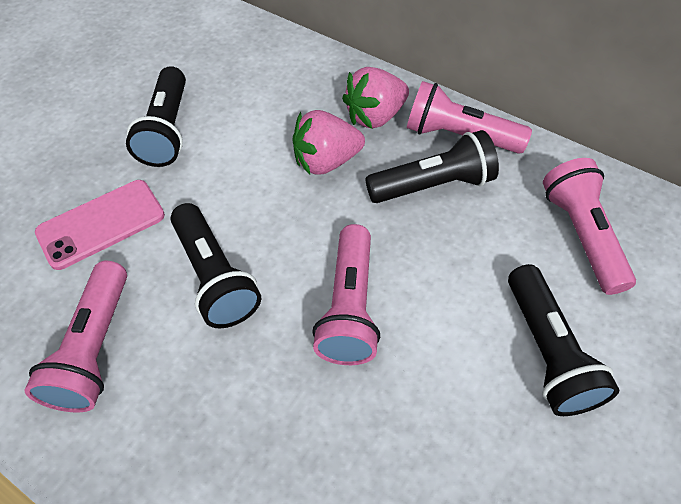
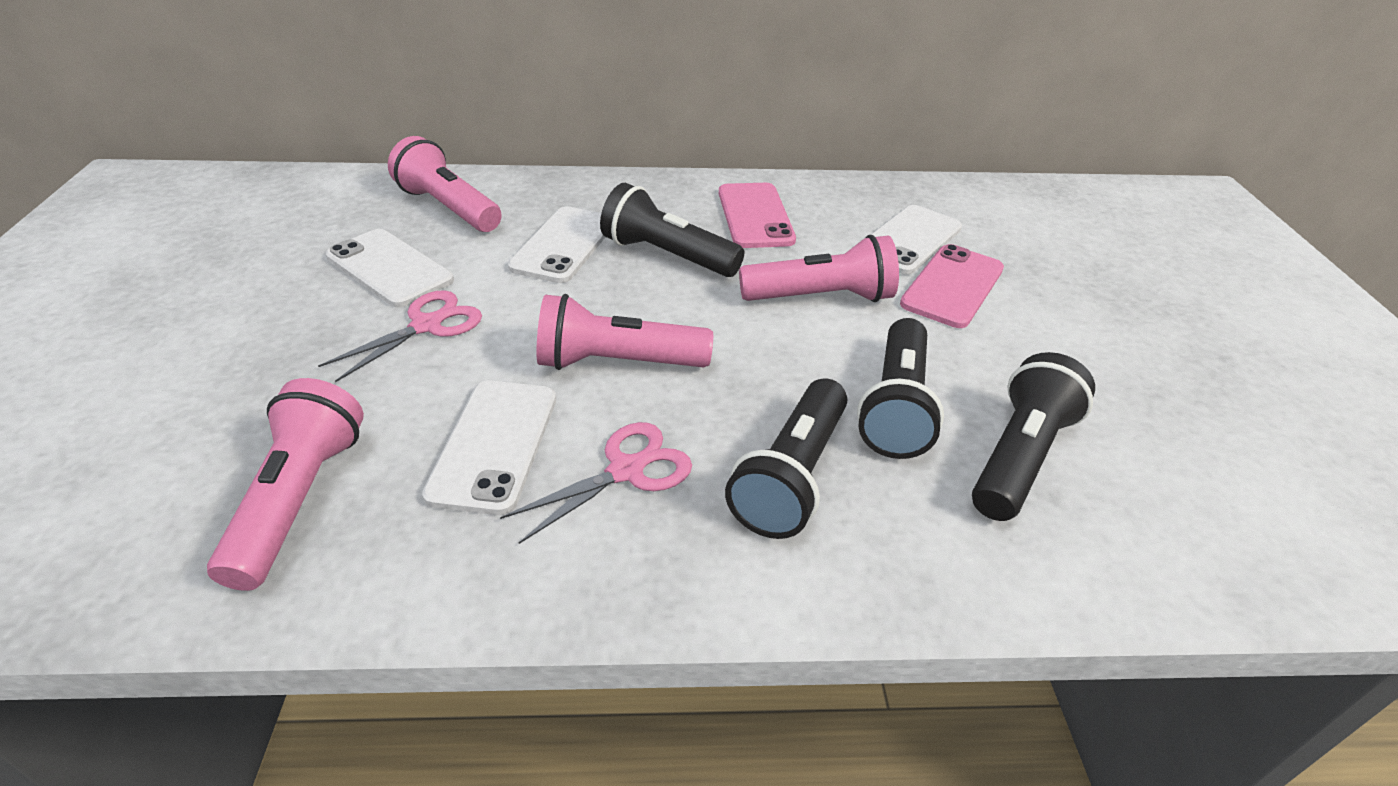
pink phone: [35,180,165,270] = 1 -> [719,183,796,248] [900,244,1004,328] = 2
pink scissors: none = 0 -> [318,290,482,382] [500,422,692,544] = 2
pink strawberry: [292,110,365,175] [342,67,409,129] = 2 -> none = 0
white phone: none = 0 -> [326,229,454,308] [422,381,556,515] [508,206,605,283] [870,205,962,275] = 4

